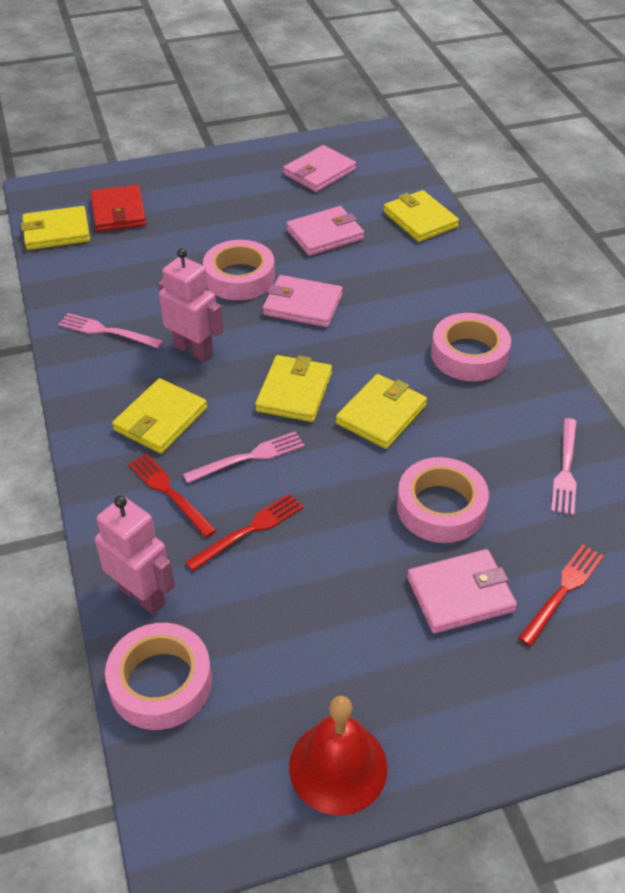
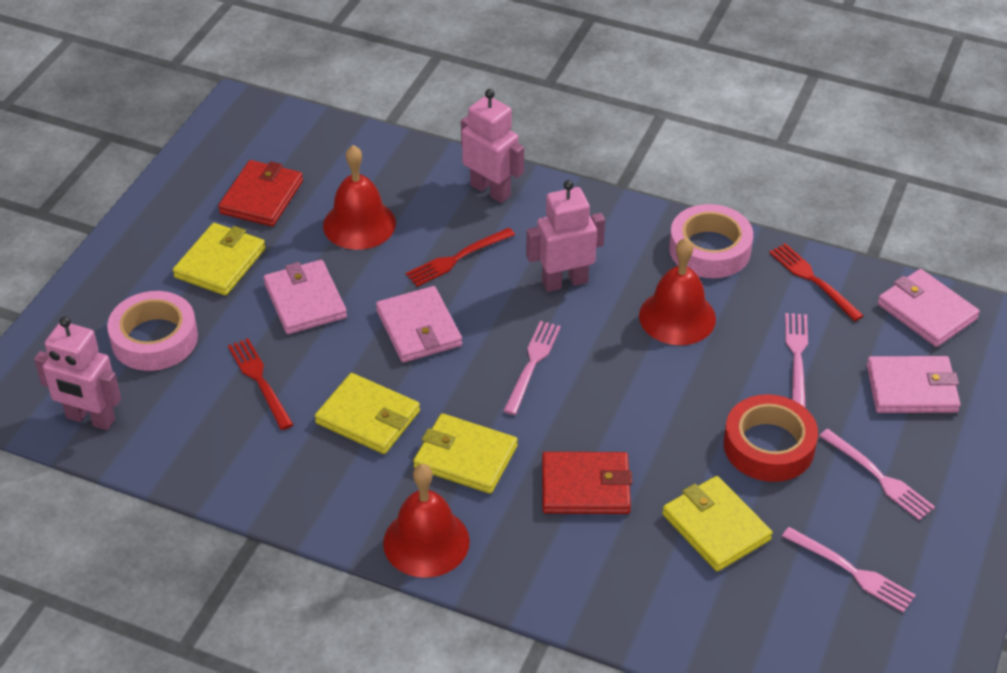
pink fork: [58,313,163,348] [183,431,305,483] [551,418,577,515] = 3 -> [503,321,561,415] [782,527,916,613] [785,313,808,408] [819,429,935,521] = 4
pink robot: [95,495,175,615] [158,248,223,362] = 2 -> [34,316,121,430] [461,89,524,203] [526,180,605,292] = 3
pink tape: [105,623,212,730] [203,240,275,300] [397,457,489,543] [431,313,511,381] = 4 -> [107,291,198,371] [669,204,753,278] = 2
red bell: [289,696,387,816] = 1 -> [323,145,396,250] [383,464,470,578] [639,238,716,345] = 3
red tape: none = 0 -> [724,394,818,482] = 1
red wallet: [90,185,146,232] = 1 -> [218,160,303,226] [542,452,632,514] = 2
yellow wallet: [21,206,90,250] [112,378,207,454] [255,355,332,422] [336,374,427,449] [383,190,459,242] = 5 -> [173,223,266,296] [315,373,420,454] [413,413,518,494] [662,476,773,572] = 4

